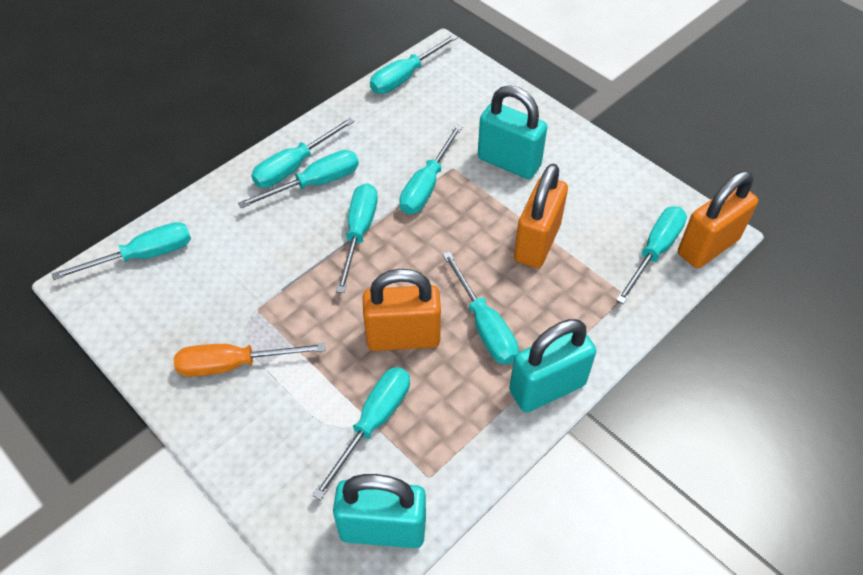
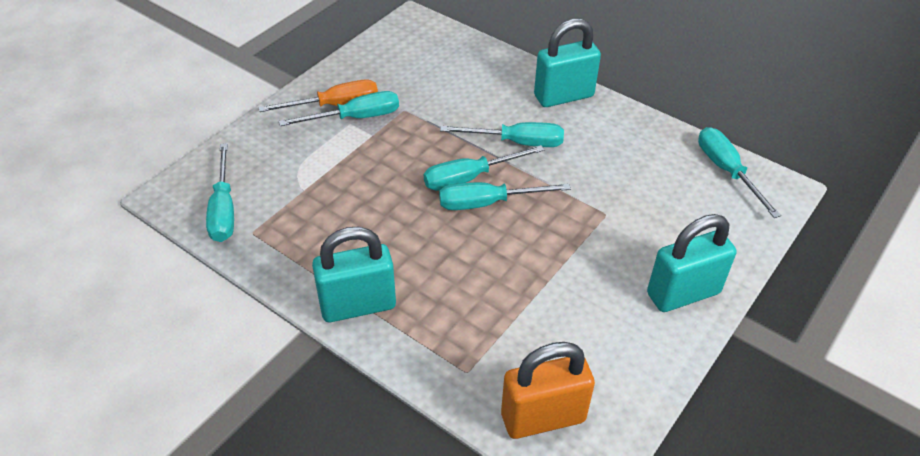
orange padlock: [363,269,441,351] [514,164,568,268] [678,171,758,268] = 3 -> [501,342,595,439] = 1
turquoise screwdriver: [52,222,191,280] [238,150,359,208] [251,118,355,188] [312,367,410,500] [336,183,378,293] [370,34,458,94] [399,124,463,214] [442,251,519,365] [616,206,687,304] = 9 -> [206,143,234,242] [279,91,399,126] [424,145,544,191] [439,182,571,210] [440,122,564,147] [698,127,781,218] = 6

